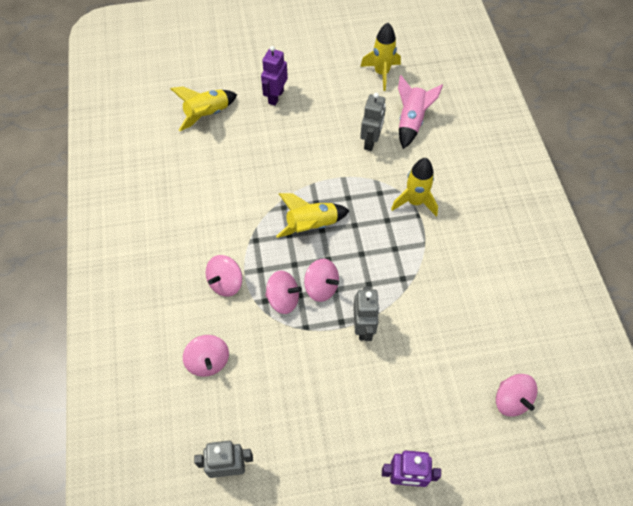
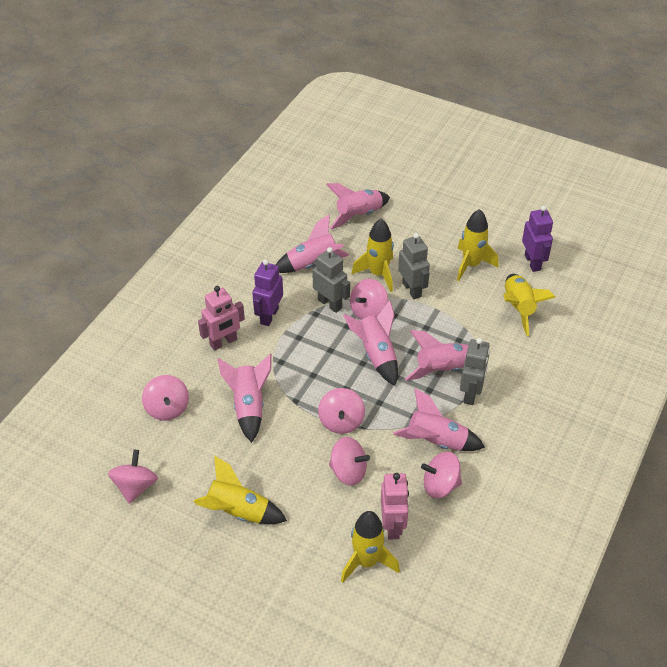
pink robot: none = 0 -> [198,286,245,350] [381,473,409,540] = 2
pink rocket: [398,75,443,149] = 1 -> [218,354,272,443] [276,214,349,273] [326,183,390,229] [343,300,398,385] [393,388,485,451] [405,330,469,381] = 6
pink spinning top: [183,335,229,377] [206,255,242,297] [265,270,302,314] [304,259,339,302] [496,374,538,417] = 5 -> [108,450,158,504] [142,375,189,421] [318,388,365,434] [329,437,370,486] [350,279,388,320] [421,452,462,498] = 6
yellow rocket: [170,86,237,131] [276,193,350,238] [360,23,401,91] [391,158,438,216] = 4 -> [194,456,287,524] [341,511,400,583] [352,219,394,292] [457,209,499,281] [503,274,556,336] = 5

